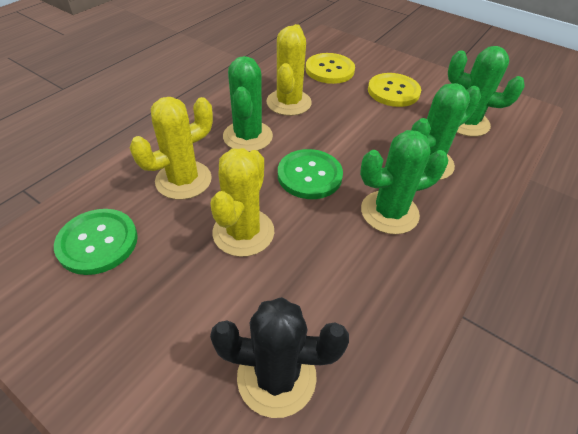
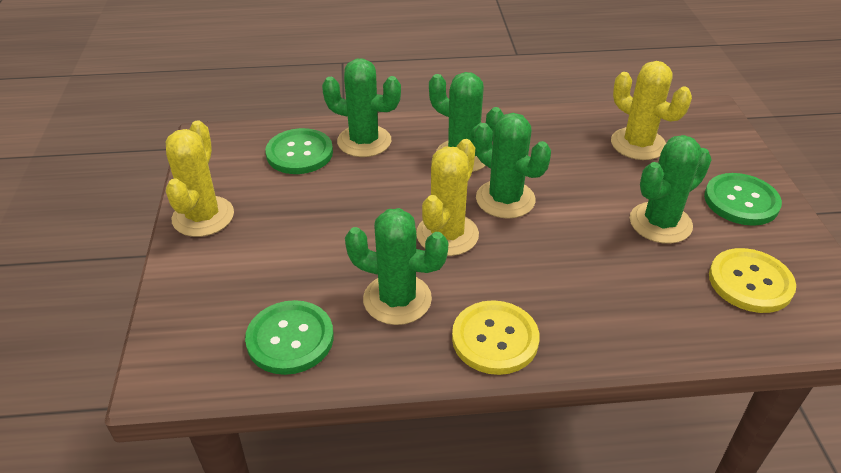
black cactus: [210,297,349,418] = 1 -> none = 0
green button: [54,209,138,275] [278,149,343,199] = 2 -> [245,300,334,375] [265,128,333,174] [704,173,782,226] = 3
green cactus: [223,56,273,152] [360,130,448,234] [411,83,481,180] [448,46,525,137] = 4 -> [322,58,401,157] [345,208,448,325] [429,72,504,172] [474,113,551,219] [630,135,712,244] = 5

